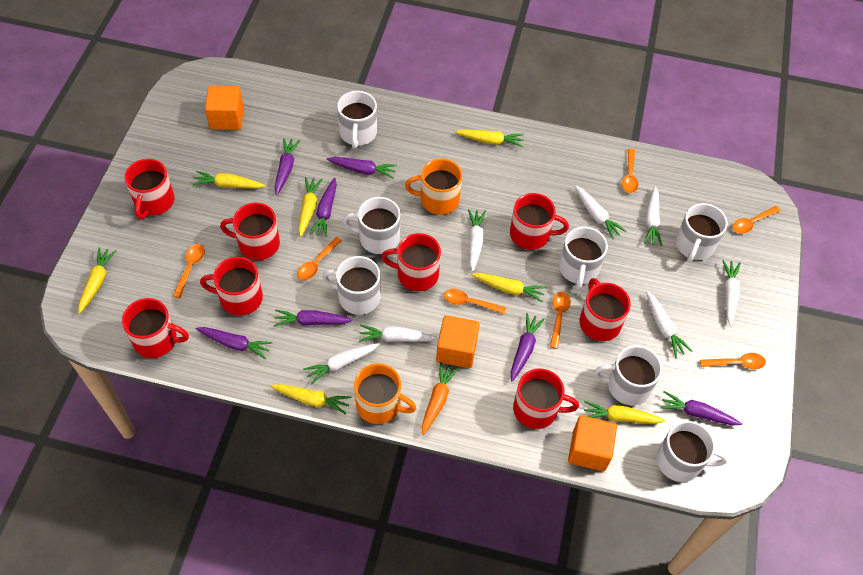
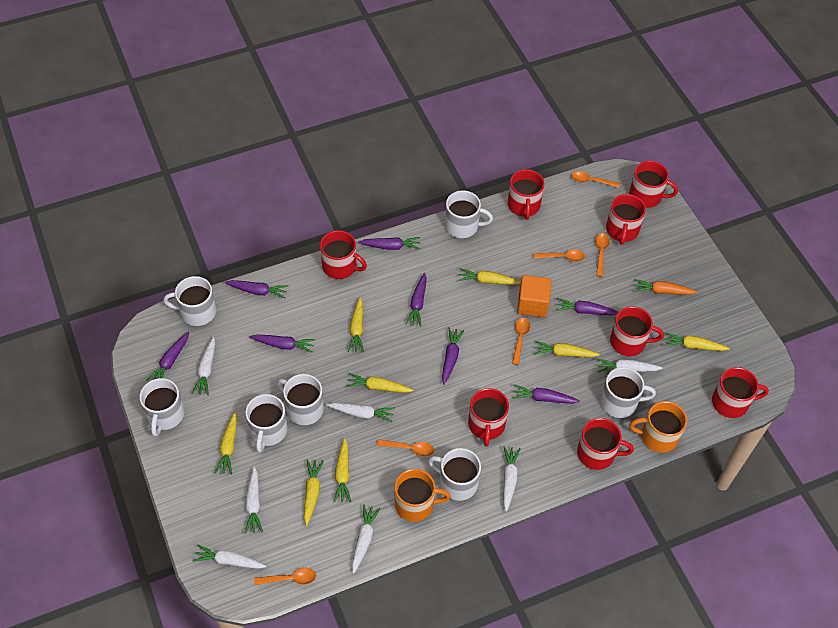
orange cube: [205,86,244,130] [436,315,480,368] [568,416,617,471] = 3 -> [517,275,552,317] = 1
orange spoon: [173,244,205,298] [297,237,342,280] [444,289,506,314] [550,292,571,349] [622,148,638,193] [700,353,766,369] [733,206,781,233] = 7 -> [254,568,316,585] [377,439,434,457] [512,318,530,365] [533,249,585,261] [571,171,620,188] [595,233,610,277] = 6
purple carrot: [196,327,273,359] [274,309,353,326] [275,138,300,195] [309,178,337,237] [327,157,397,178] [511,313,545,382] [660,391,742,426] = 7 -> [146,332,189,380] [224,280,288,299] [249,334,315,353] [358,237,421,250] [405,273,427,327] [442,327,464,385] [512,384,580,404] [556,298,618,316] = 8
yellow carrot: [79,247,116,314] [193,171,265,189] [271,384,352,415] [298,177,323,237] [455,129,524,147] [471,273,547,302] [584,401,666,424] = 7 -> [215,411,237,475] [304,459,324,526] [333,438,351,503] [346,373,413,393] [348,297,364,352] [458,268,521,285] [534,341,600,357] [664,332,730,351] = 8

